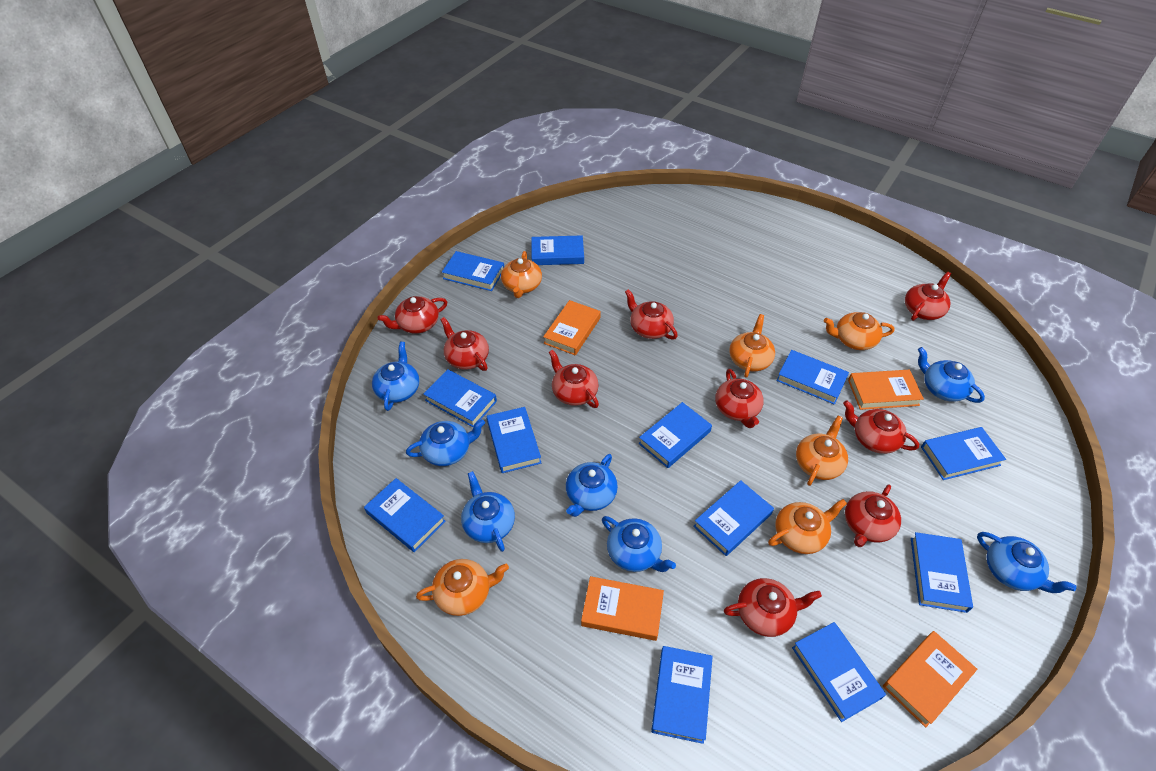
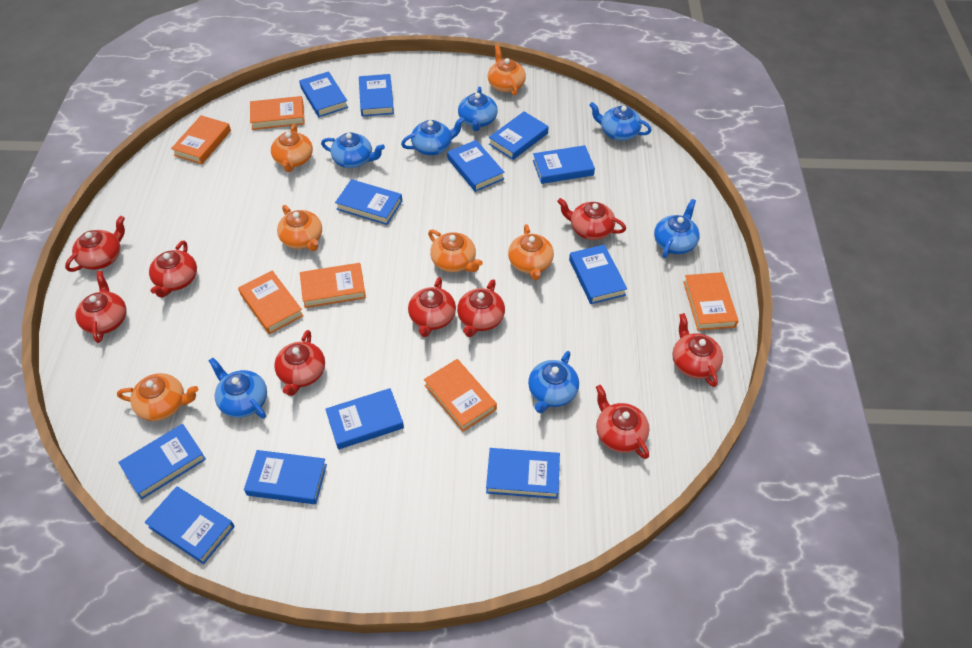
orange book: [543,300,601,356] [581,576,664,641] [848,370,924,410] [883,631,977,728] = 4 -> [171,115,231,164] [238,270,304,334] [250,96,305,130] [300,263,366,308] [424,359,497,432] [683,272,738,330] = 6

